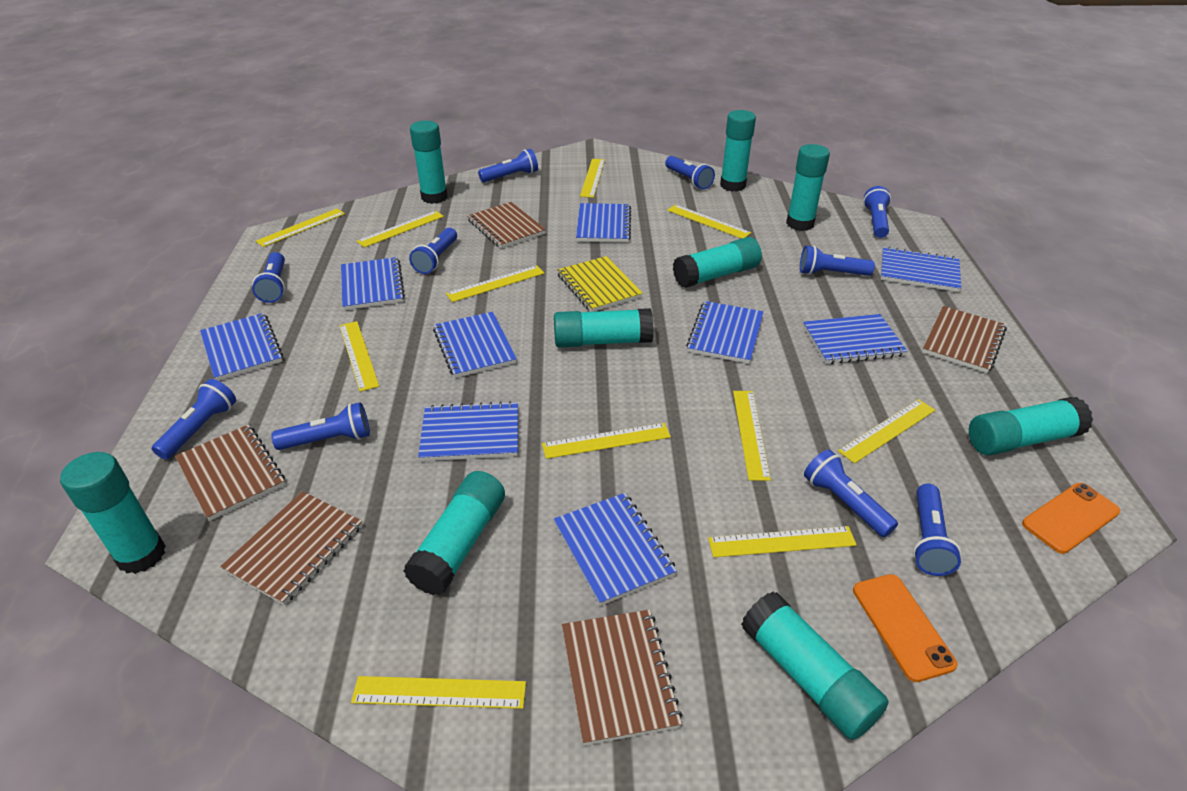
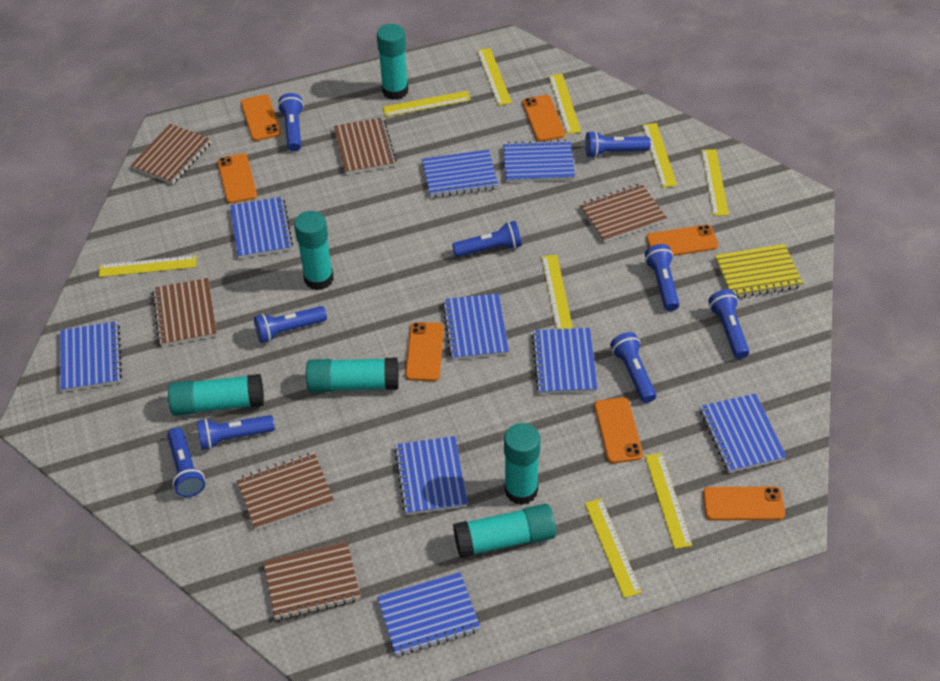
blue flashlight: [152,379,236,460] [252,252,285,303] [271,402,370,450] [409,228,457,274] [478,149,538,182] [665,156,715,190] [800,245,875,276] [804,449,898,537] [863,186,891,238] [913,484,961,576] = 10 -> [167,428,205,497] [197,415,275,450] [254,306,327,343] [278,93,304,151] [452,221,522,257] [585,131,651,158] [610,332,656,403] [645,244,679,311] [708,289,749,359] = 9
brown notebook: [175,425,285,521] [220,491,362,605] [467,202,546,249] [562,610,682,746] [922,306,1007,373] = 5 -> [130,124,211,184] [152,278,217,346] [237,452,334,530] [264,542,361,620] [334,118,396,174] [580,184,667,243] = 6
orange phone: [853,574,957,682] [1022,483,1120,554] = 2 -> [217,153,257,204] [241,94,281,141] [405,322,444,381] [522,95,565,142] [594,397,643,463] [646,225,718,256] [703,487,785,520] = 7
turquoise glue stick: [60,452,165,574] [403,471,505,596] [410,121,448,204] [554,308,654,348] [673,237,762,288] [720,110,756,192] [741,591,889,740] [786,144,830,231] [969,397,1093,455] = 9 -> [168,374,264,416] [294,211,334,290] [306,358,399,393] [377,24,408,100] [453,504,556,558] [504,423,541,505] = 6
yellow ruler: [256,209,345,247] [339,321,379,392] [351,676,526,709] [357,211,444,248] [446,265,544,302] [542,423,671,459] [580,159,605,198] [667,204,751,239] [708,526,857,557] [733,391,771,481] [838,399,935,464] = 11 -> [99,255,196,277] [383,91,471,117] [477,48,512,106] [541,255,573,329] [549,74,581,134] [585,498,642,598] [642,123,677,188] [645,453,692,549] [701,149,729,216] = 9

